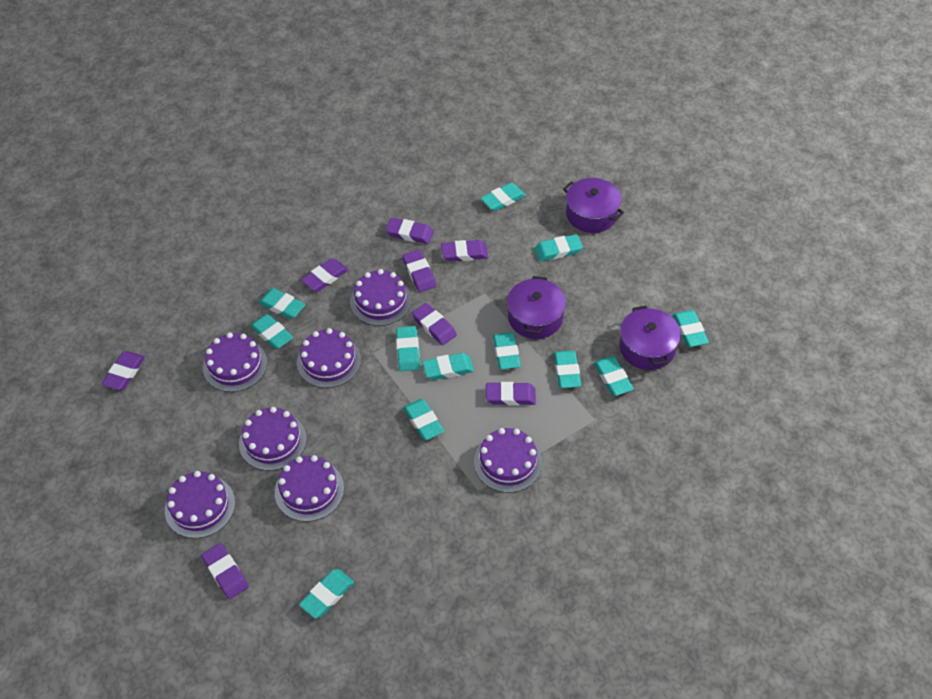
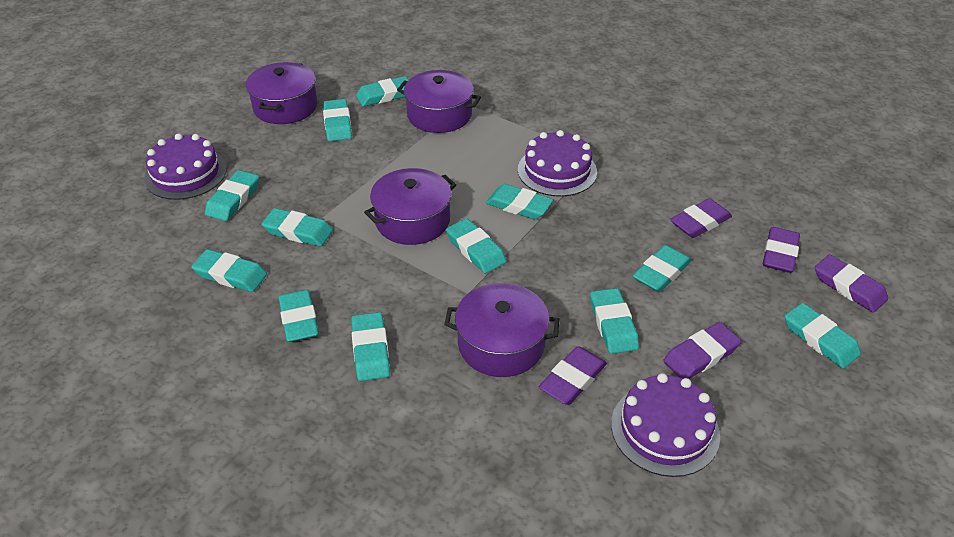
purple cake: [165,471,235,538] [203,332,267,392] [239,407,307,471] [275,455,344,522] [297,328,361,388] [350,269,412,326] [474,428,542,493] = 7 -> [144,133,227,200] [518,130,597,197] [611,373,720,477] = 3
purple eraser: [102,351,145,390] [201,543,249,599] [301,258,348,292] [386,218,433,244] [402,250,436,292] [412,303,457,345] [441,240,488,262] [486,382,536,405] = 8 -> [539,346,607,405] [663,322,741,379] [670,198,732,238] [763,227,800,273] [815,255,888,313] = 5
purple pot: [507,276,566,339] [563,178,624,233] [619,306,681,370] = 3 -> [246,62,317,124] [364,168,456,245] [397,70,481,133] [444,283,559,377] = 4

